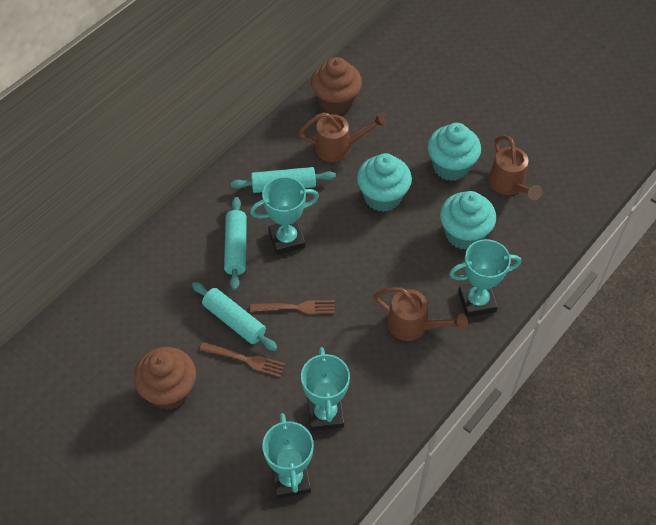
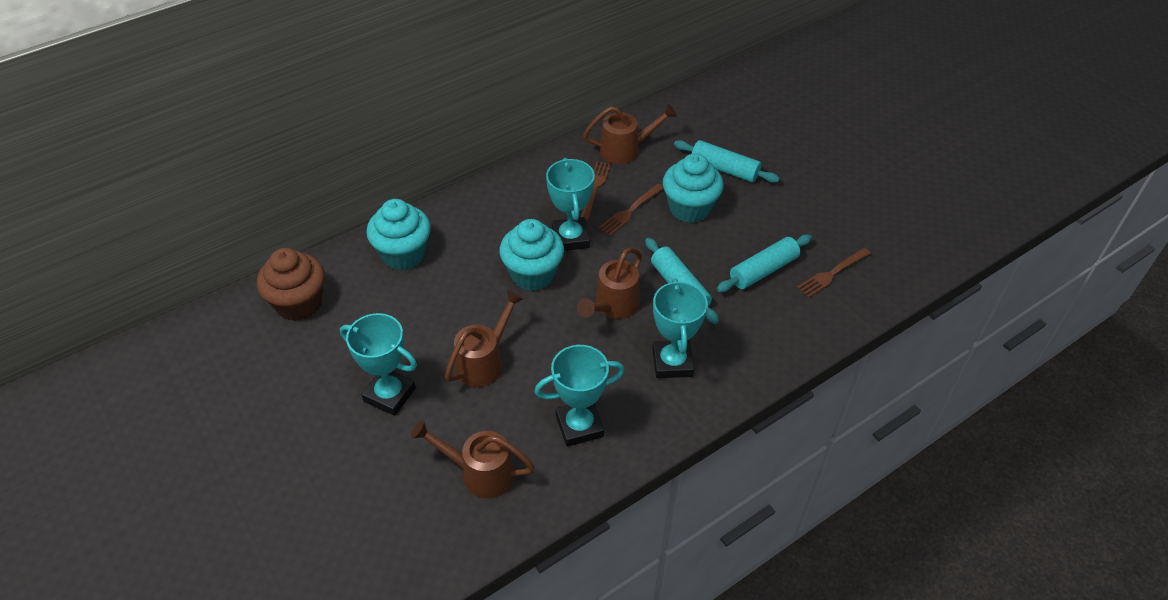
brown cupcake: [134,347,196,410] [311,57,362,115] = 2 -> [257,248,325,321] = 1
brown fork: [200,342,285,377] [250,300,335,314] = 2 -> [580,161,611,221] [599,184,664,236] [797,248,871,298] = 3
brown watering can: [298,112,386,162] [373,287,467,341] [489,135,542,200] = 3 -> [411,420,535,498] [445,290,524,387] [577,247,642,319] [583,104,677,164] = 4

